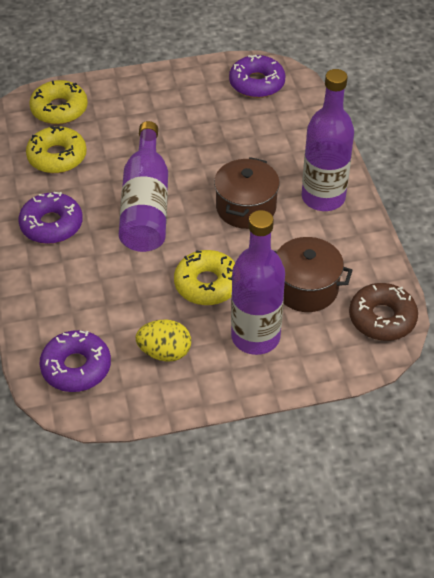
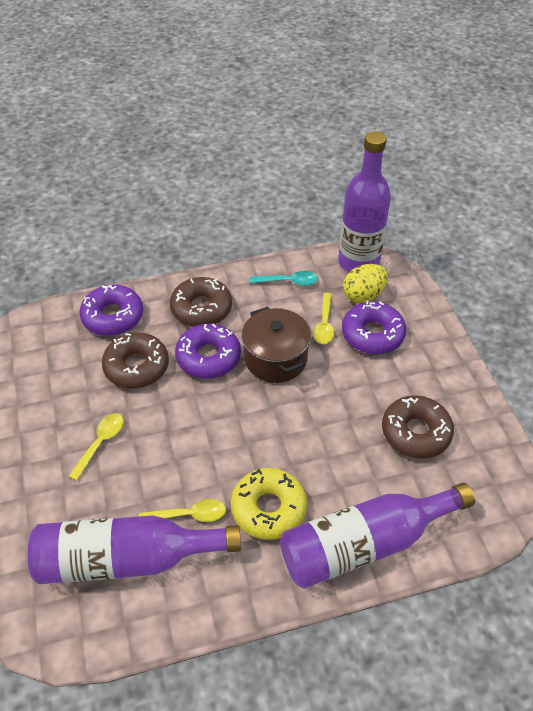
brown donut: [349,283,418,341] = 1 -> [102,333,169,389] [170,277,232,327] [382,395,454,459] = 3
brown pot: [214,157,280,229] [274,237,353,312] = 2 -> [242,307,311,383] = 1
turquoise spoon: none = 0 -> [250,271,318,286] = 1
yellow donut: [26,126,87,173] [29,80,88,125] [174,250,235,305] = 3 -> [231,468,307,540] = 1
yellow spoon: none = 0 -> [68,413,124,481] [139,499,226,522] [313,293,334,344] = 3

